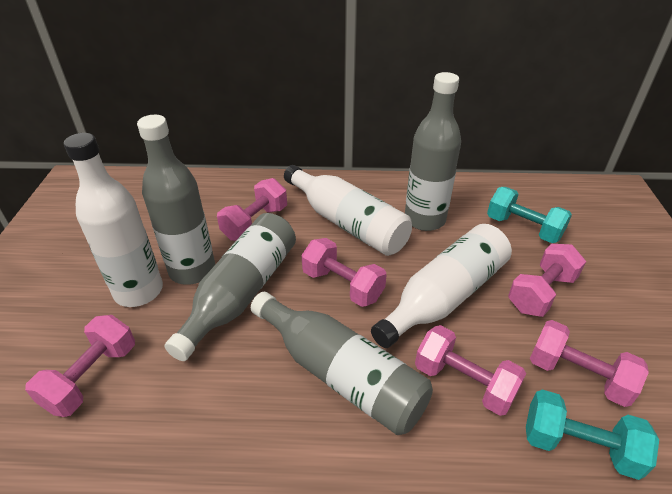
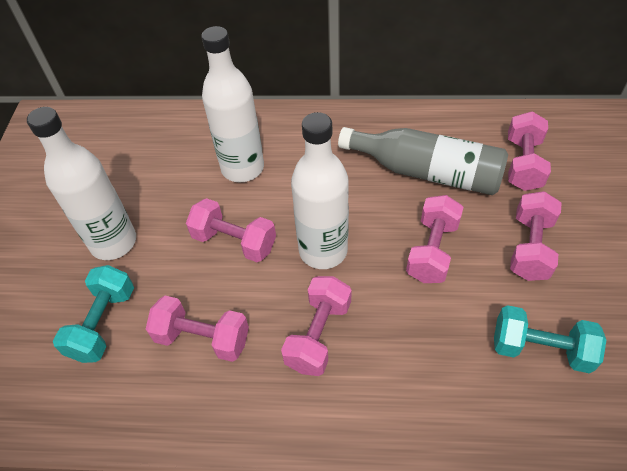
grey bottle: [137,115,215,285] [165,213,296,361] [251,292,433,435] [405,72,461,231] = 4 -> [338,127,508,195] = 1

